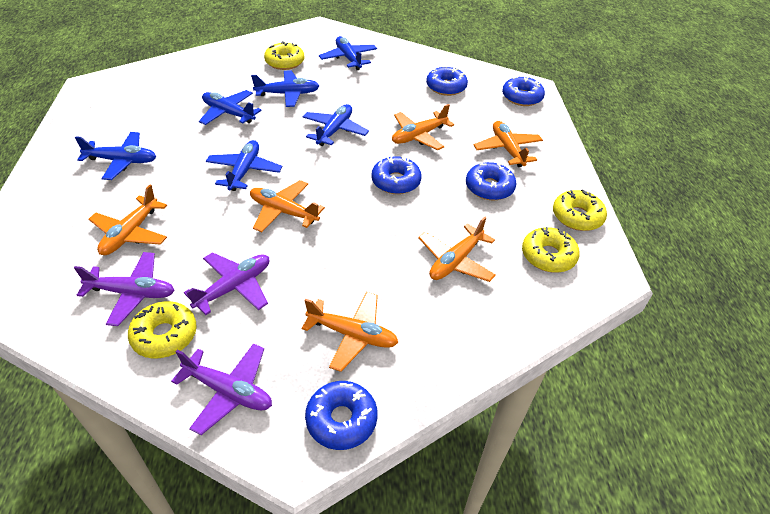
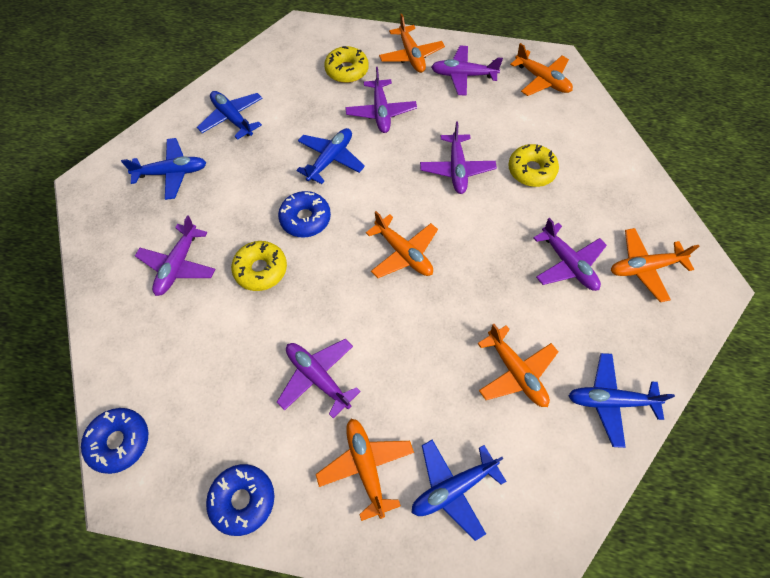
blue donut: [305,381,378,450] [372,156,422,194] [426,66,468,96] [466,162,517,200] [502,76,545,106] = 5 -> [81,408,148,474] [206,464,274,536] [278,191,331,238] = 3
blue plane: [75,132,156,180] [199,90,262,125] [206,140,282,191] [251,70,319,107] [302,104,369,146] [319,36,377,70] = 6 -> [121,138,206,200] [197,91,263,140] [296,128,365,184] [412,440,506,541] [568,353,675,448] = 5
purple plane: [74,252,175,326] [171,343,272,435] [184,252,269,315] = 3 -> [135,215,215,296] [277,339,361,418] [345,67,417,133] [420,122,497,194] [431,46,503,96] [533,218,607,291] = 6
yellow donut: [128,301,197,359] [264,41,305,70] [522,227,580,273] [553,189,607,231] = 4 -> [231,241,287,291] [324,46,369,83] [508,144,559,187] = 3

